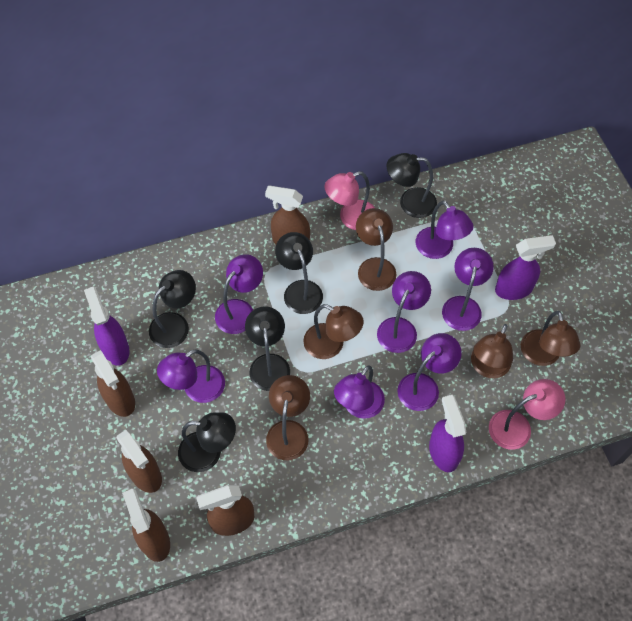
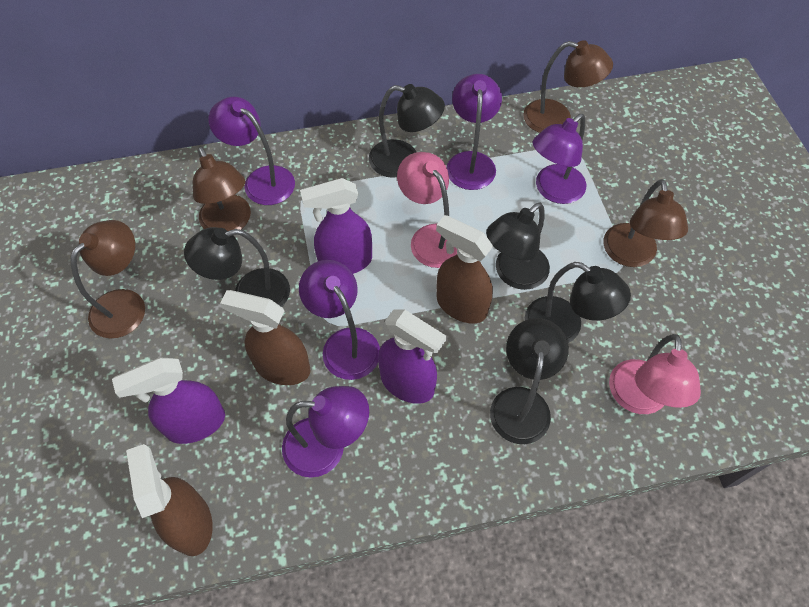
brown lamp: [266,375,310,460] [303,304,364,359] [356,208,396,291] [471,324,513,378] [521,311,580,366] = 5 -> [71,220,145,339] [193,147,251,231] [523,40,613,133] [603,179,688,267] = 4
brown spray bottle: [91,350,135,417] [116,430,162,493] [122,488,170,562] [196,485,255,536] [265,186,310,245] = 5 -> [126,444,213,556] [220,290,311,385] [436,215,493,324] = 3
purple lamp: [157,349,225,403] [215,254,263,334] [334,366,385,419] [377,271,431,353] [397,333,462,411] [416,201,474,259] [442,248,494,331] = 7 -> [209,96,295,205] [282,386,369,478] [299,260,380,380] [447,74,502,190] [533,114,586,204] = 5

